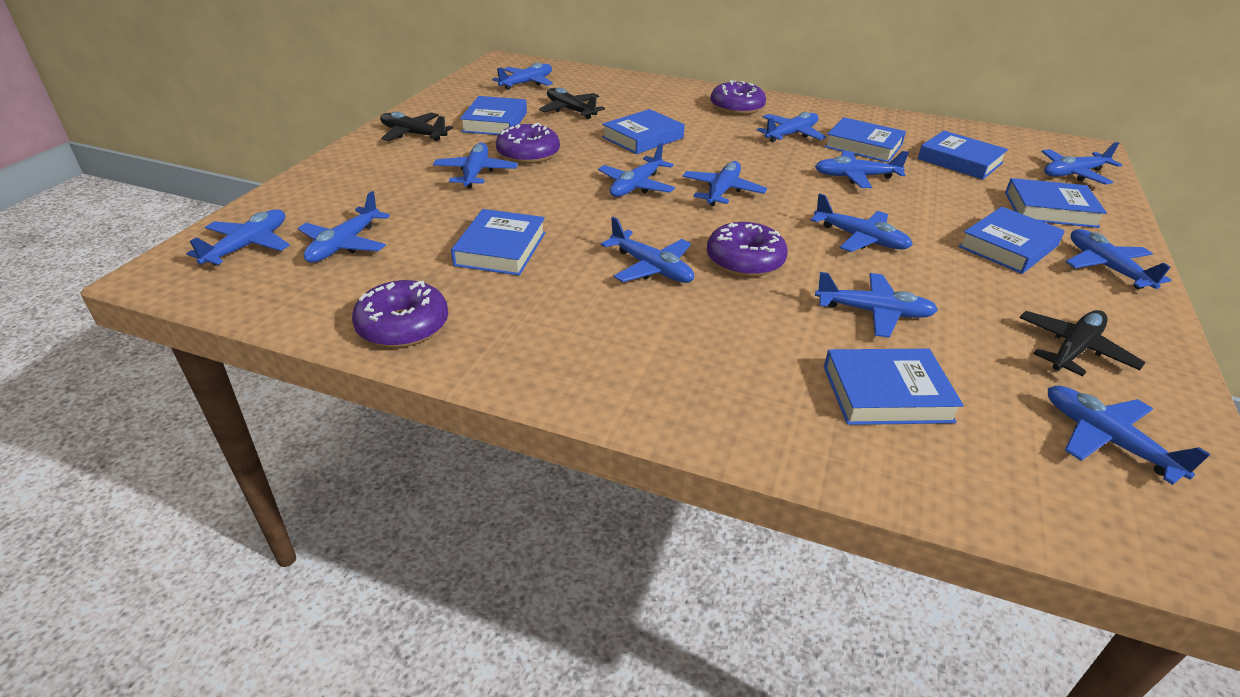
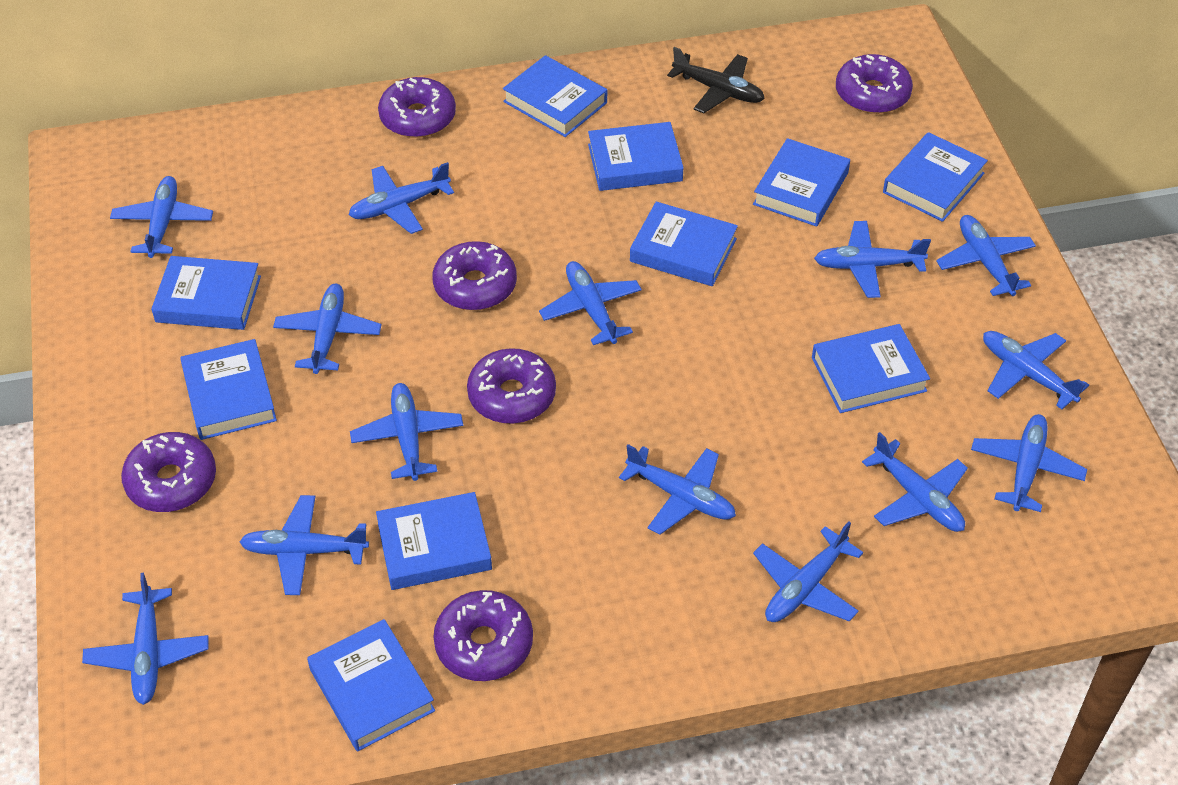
black plane: [380,112,453,141] [539,87,605,119] [1019,310,1146,376] = 3 -> [667,47,765,113] = 1
blue book: [451,209,546,276] [460,96,527,135] [602,109,685,154] [824,117,906,163] [824,349,964,425] [918,130,1008,180] [959,207,1065,274] [1005,178,1107,228] = 8 -> [151,256,261,330] [180,339,277,440] [307,619,435,752] [376,492,492,590] [503,55,607,137] [588,122,684,191] [630,201,738,286] [753,138,850,227] [812,324,930,413] [883,132,988,222] = 10
purple donut: [352,280,448,347] [496,123,560,164] [707,222,788,277] [711,80,766,115] = 4 -> [121,432,216,512] [378,77,456,138] [432,241,517,310] [433,590,533,681] [467,348,556,424] [836,54,913,114] = 6

